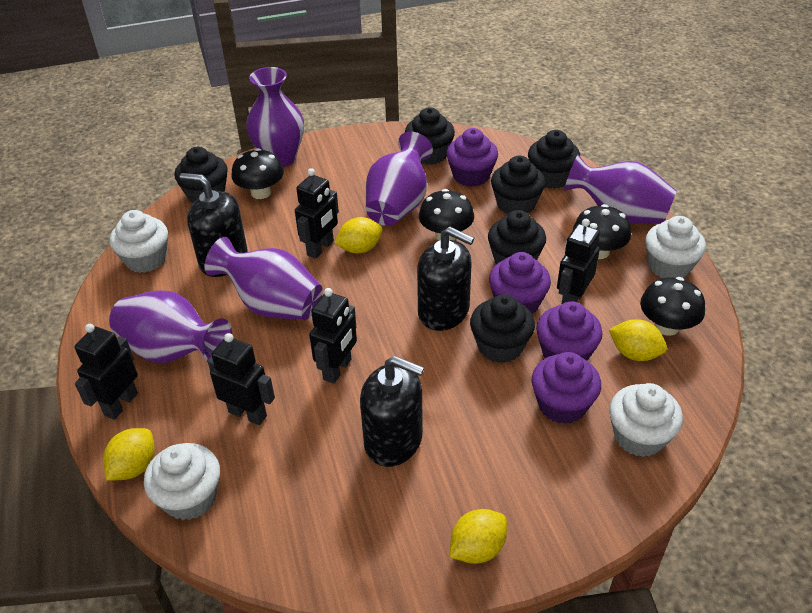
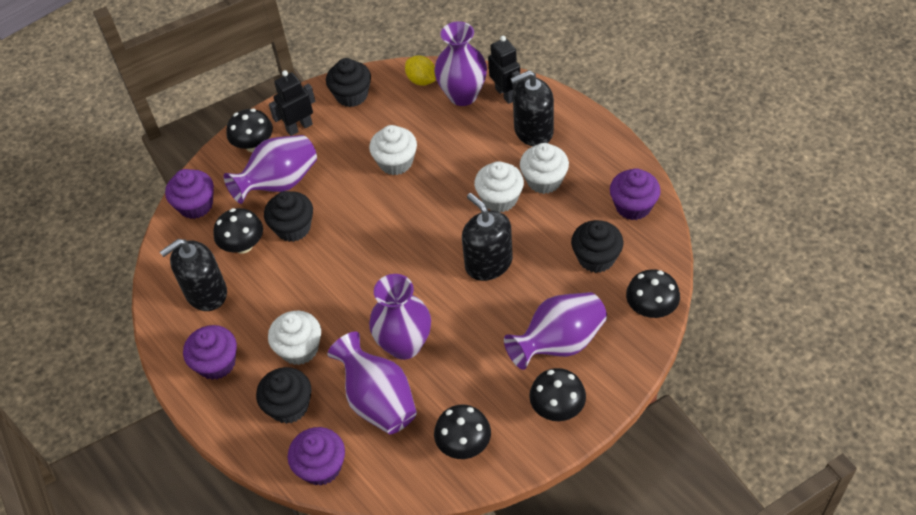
black cupcake: [174,147,228,203] [405,107,455,165] [470,294,535,363] [488,210,546,264] [491,156,545,214] [528,130,580,189] = 6 -> [256,367,312,424] [264,191,313,242] [326,58,371,107] [571,220,623,273] = 4
black mushroom: [231,148,284,199] [419,189,474,241] [573,204,631,259] [640,277,705,336] = 4 -> [213,208,263,254] [226,109,273,152] [434,405,491,459] [529,368,586,421] [626,269,680,318] = 5
black robot: [75,324,138,420] [208,333,275,425] [295,168,339,259] [309,288,357,384] [557,219,600,304] = 5 -> [269,70,315,136] [488,36,520,104] = 2
yellow lemon: [103,428,155,481] [334,217,382,253] [450,509,507,564] [609,319,667,361] = 4 -> [405,55,436,86] = 1

